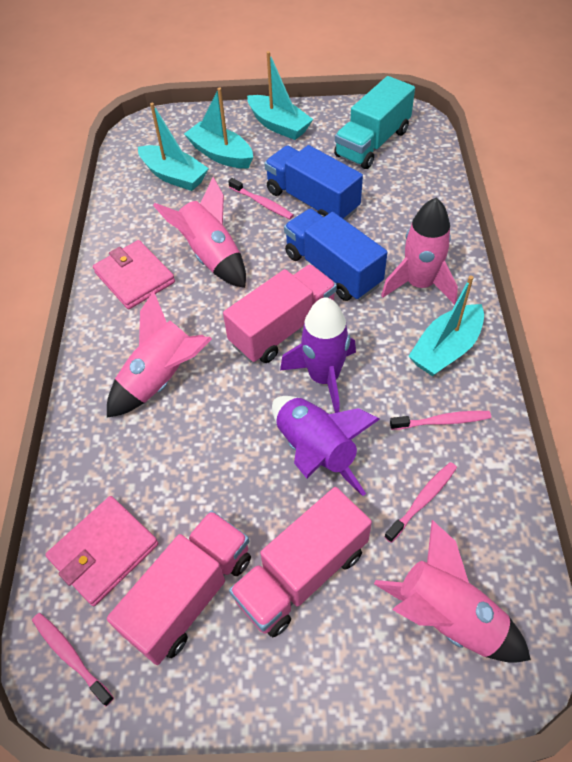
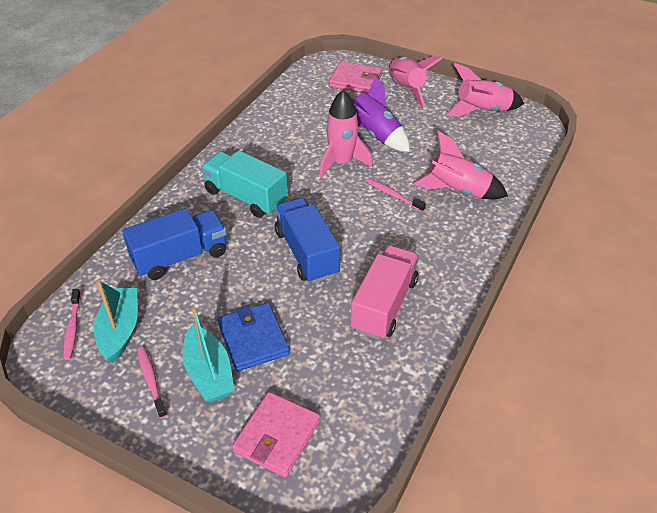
blue wallet: none = 0 -> [218,303,290,371] = 1
pink toothbrush: [32,613,114,706] [228,178,294,219] [384,462,457,543] [390,411,491,430] = 4 -> [63,289,81,360] [137,347,167,418] [366,178,426,212] = 3
pink truck: [107,510,251,665] [223,264,337,363] [229,487,372,637] = 3 -> [350,245,419,340] = 1
purple rocket: [272,396,380,496] [280,297,356,413] = 2 -> [351,75,410,152] = 1
turquoise boat: [138,103,209,191] [184,88,253,169] [247,51,313,140] [408,276,484,376] = 4 -> [94,280,138,363] [183,307,235,402] = 2

